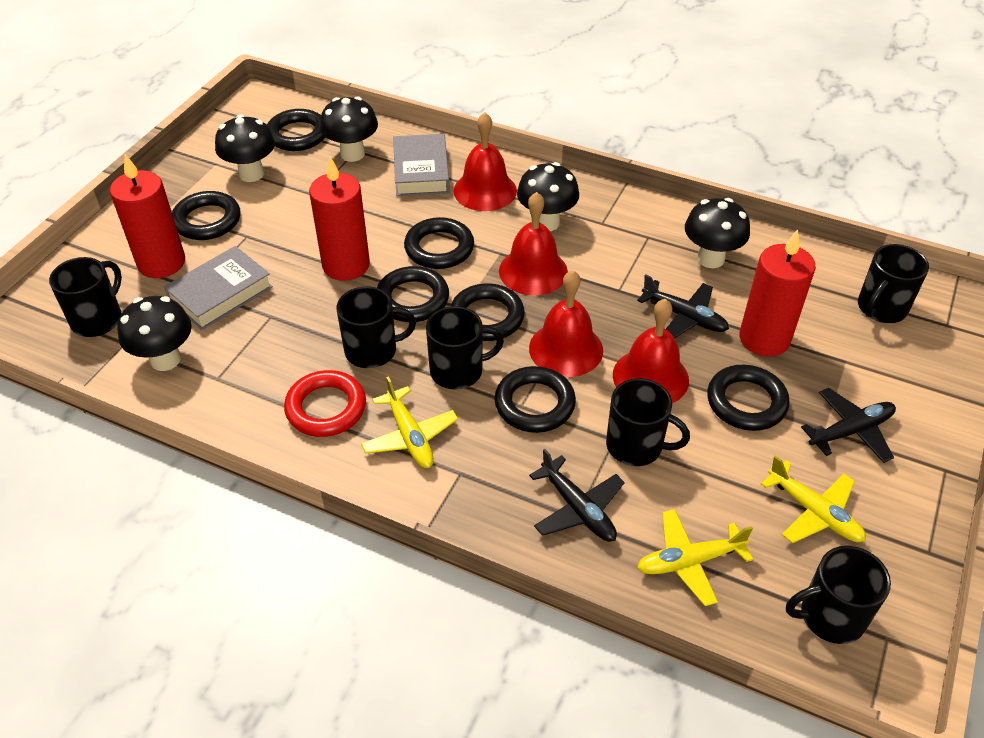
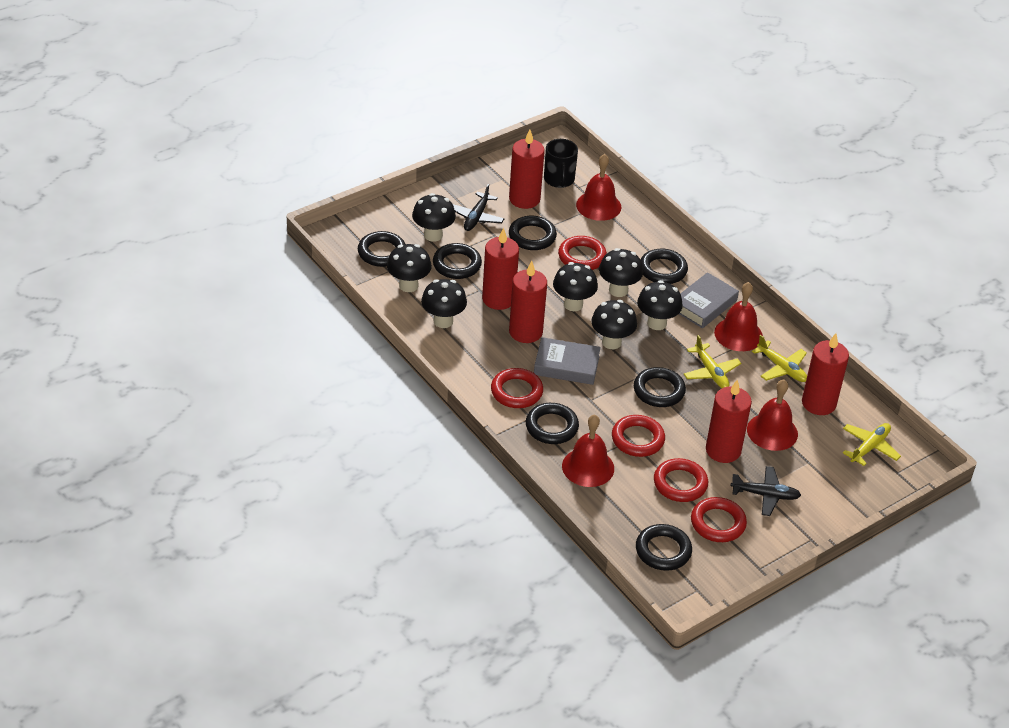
black mug: [49,257,122,337] [336,286,416,368] [426,306,504,390] [606,378,690,466] [786,546,891,644] [858,244,929,323] = 6 -> [544,139,578,188] = 1
black mushroom: [117,296,192,371] [215,115,275,182] [320,96,378,162] [517,162,579,231] [685,198,750,268] = 5 -> [387,244,432,292] [412,193,456,242] [421,279,467,328] [553,262,598,311] [591,300,637,349] [599,248,643,297] [637,280,683,330] = 7
black plane: [529,449,625,542] [637,274,729,338] [801,388,896,463] = 3 -> [453,184,504,231] [730,466,801,516] = 2
red candle: [110,154,185,278] [309,156,370,281] [739,229,816,357] = 3 -> [482,228,519,310] [509,130,545,209] [509,261,547,343] [706,380,752,463] [802,333,849,415] = 5
red ring: [284,370,366,437] = 1 -> [491,368,543,408] [558,236,607,270] [612,415,665,457] [654,458,708,502] [691,497,747,542] = 5

